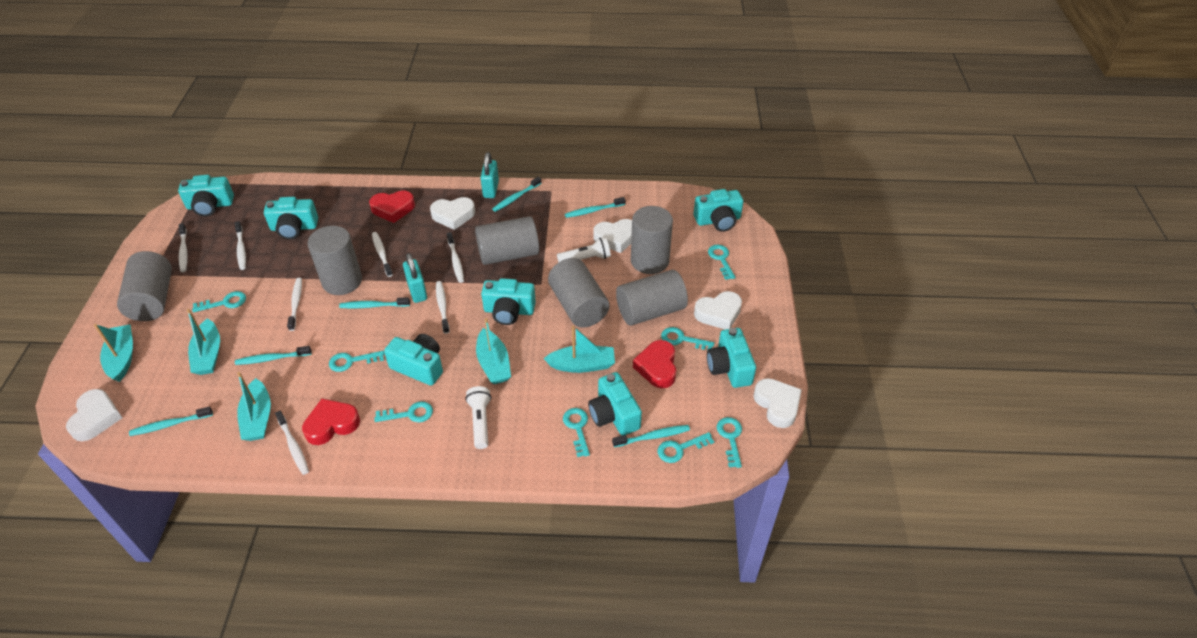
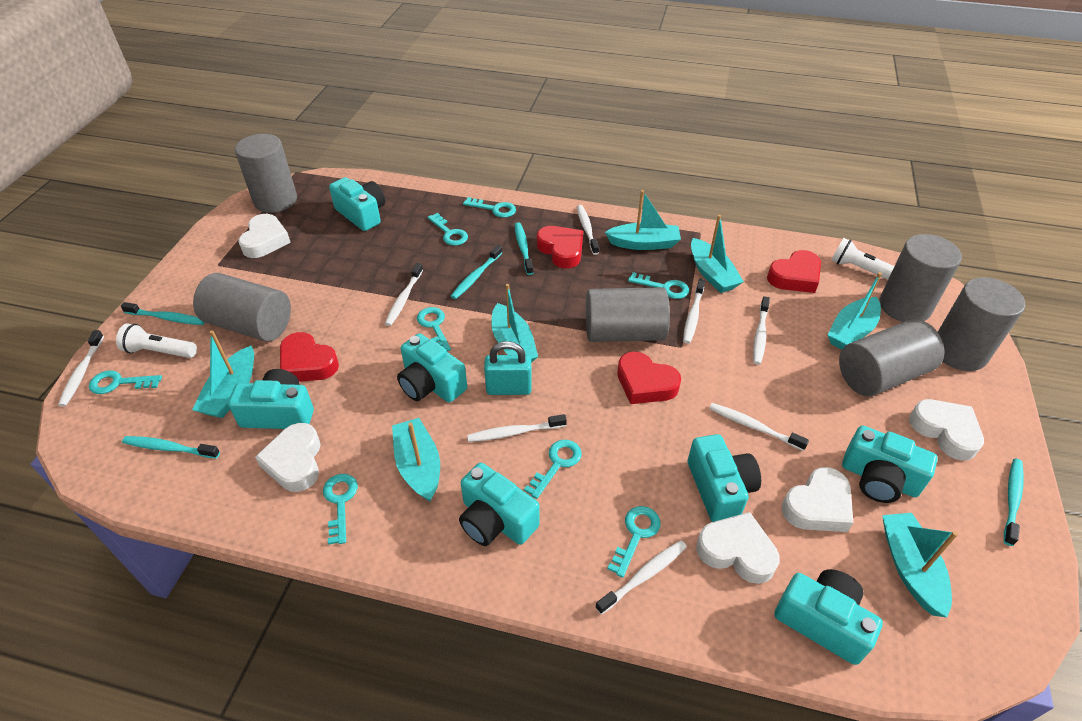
red heart: [302,399,360,445] [369,191,415,223] [633,340,676,388] = 3 -> [280,332,339,382] [537,226,583,268] [617,352,681,404] [767,250,821,293] = 4
turquoise boat: [94,324,133,382] [187,309,220,375] [237,372,271,441] [476,318,511,384] [543,325,615,373] = 5 -> [192,330,254,418] [392,418,440,501] [491,284,538,363] [605,190,681,250] [691,215,744,293] [828,272,882,350] [882,513,958,618] = 7
turquoise padlock: [403,253,427,303] [481,152,499,198] = 2 -> [484,341,532,395] = 1
turquoise toothbrush: [129,406,213,436] [235,346,312,365] [339,297,410,309] [492,177,541,212] [565,197,625,218] [612,425,690,447] = 6 -> [121,302,205,325] [122,436,220,459] [451,245,502,299] [515,222,533,275] [1004,459,1024,546] = 5
white toothbrush: [179,223,188,272] [235,221,246,270] [275,411,309,475] [287,278,302,331] [372,232,393,277] [436,281,450,334] [447,232,464,283] = 7 -> [58,330,104,407] [385,263,423,326] [467,414,567,442] [577,205,599,255] [596,540,687,615] [683,279,705,344] [709,403,809,451] [753,296,770,365] = 8

